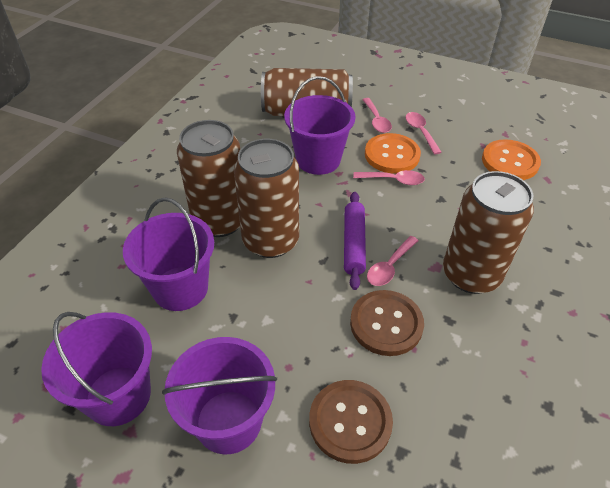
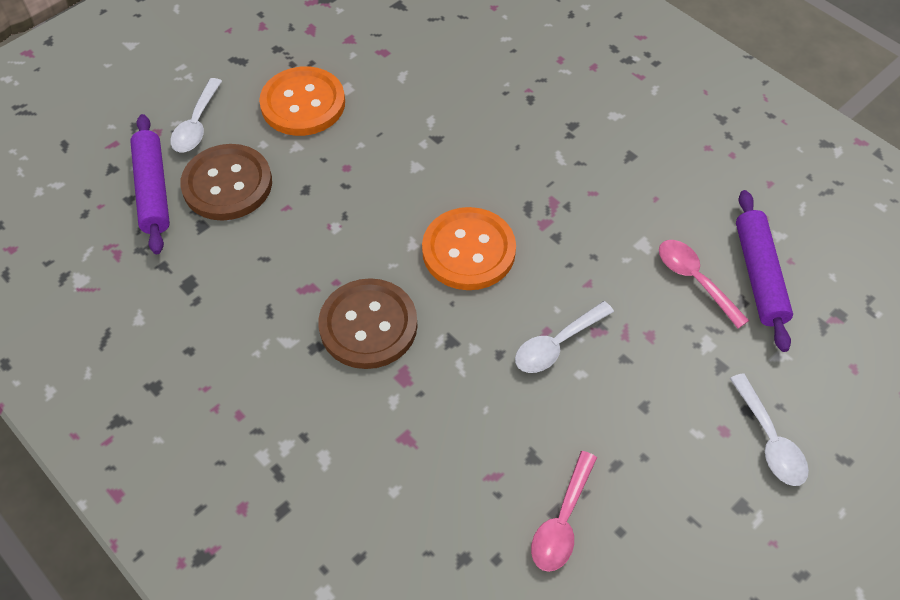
brown can: [177,120,240,237] [234,139,299,258] [261,68,353,116] [443,171,534,294] = 4 -> none = 0
pink spoon: [353,170,425,185] [362,98,392,133] [367,236,419,286] [406,112,442,154] = 4 -> [531,451,597,572] [659,240,749,329] = 2
purple bucket: [41,312,152,426] [123,197,214,311] [162,337,277,455] [284,76,356,175] = 4 -> none = 0
purple rolling pin: [344,192,366,290] = 1 -> [130,114,170,254] [736,190,793,352] = 2
white spoon: none = 0 -> [170,78,222,152] [515,301,614,373] [730,373,809,486] = 3

